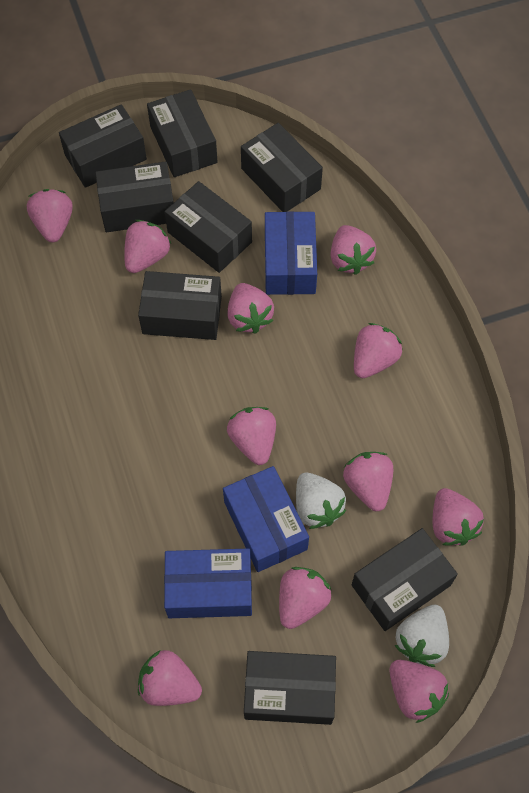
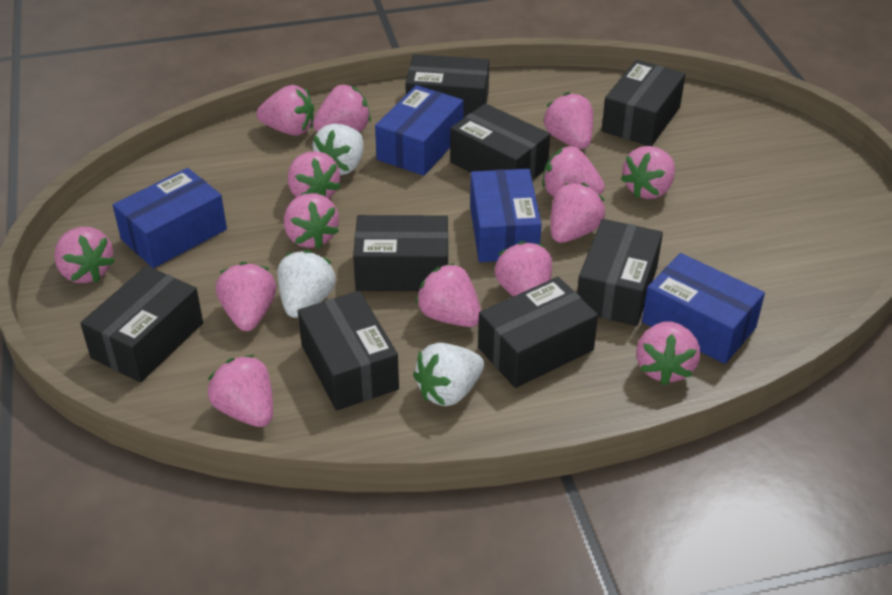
blue box: [164,548,252,618] [223,466,309,572] [265,211,317,295] = 3 -> [113,168,227,268] [375,85,464,176] [470,169,542,262] [642,253,765,364] = 4
pink strawberry: [27,189,73,242] [124,220,171,273] [138,650,202,706] [227,407,276,465] [228,283,274,334] [279,567,331,629] [331,225,376,275] [343,452,393,511] [354,323,402,378] [390,660,449,723] [433,488,484,546] = 11 -> [54,227,115,283] [208,355,273,427] [216,262,276,331] [256,85,314,136] [284,193,339,249] [288,151,341,199] [313,85,371,132] [416,263,481,327] [495,241,552,296] [542,146,605,196] [543,92,593,149] [551,183,605,243] [621,146,675,199] [636,321,700,385] = 14
white strawberry: [296,473,346,529] [394,605,449,667] = 2 -> [277,250,335,318] [313,124,364,175] [413,343,484,406] = 3

